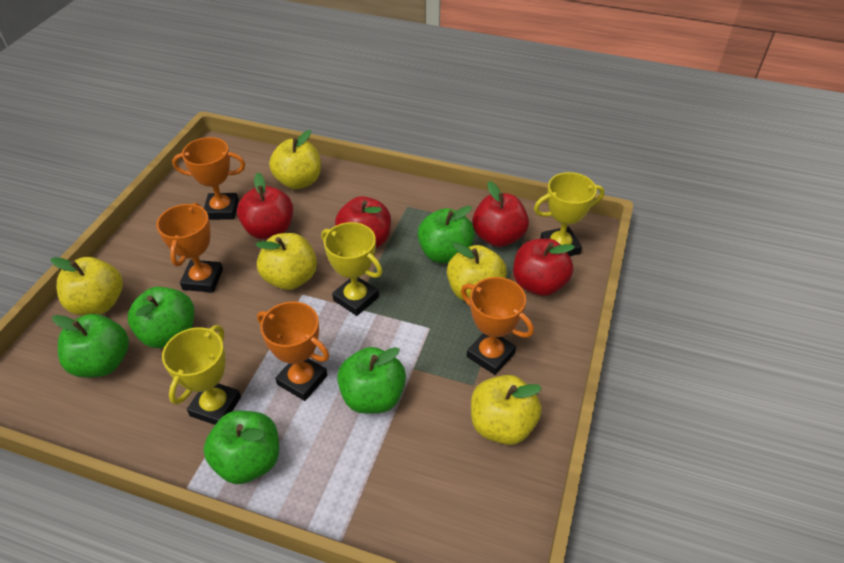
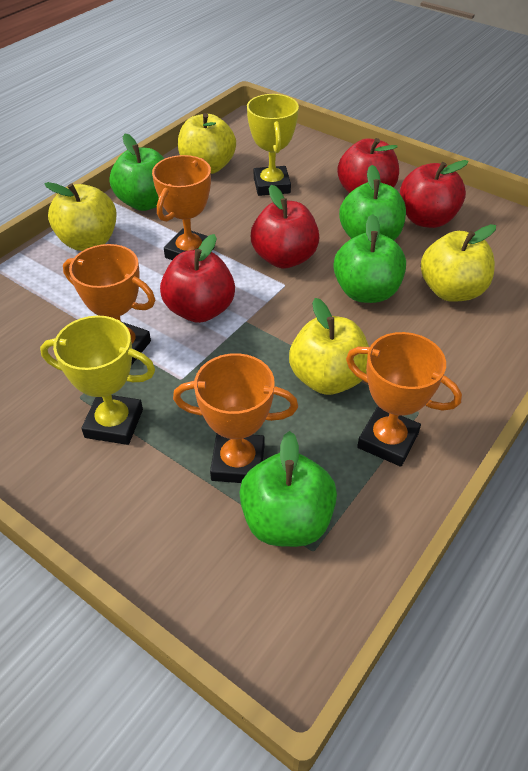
green apple: [52,314,129,378] [128,287,194,348] [204,411,279,484] [337,347,406,414] [418,206,475,263] = 5 -> [110,134,164,211] [239,431,337,547] [334,214,406,303] [339,165,406,240] = 4
yellow apple: [51,257,123,316] [255,233,317,290] [269,130,321,189] [447,242,507,301] [471,375,542,445] = 5 -> [44,182,117,251] [178,113,236,174] [289,298,369,395] [421,224,496,302] = 4
yellow trophy: [162,325,241,425] [321,222,383,316] [534,172,605,256] = 3 -> [40,316,155,445] [247,94,299,196] = 2

